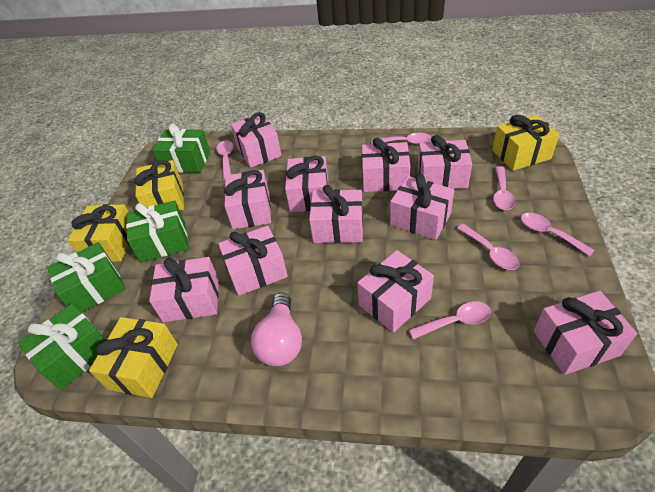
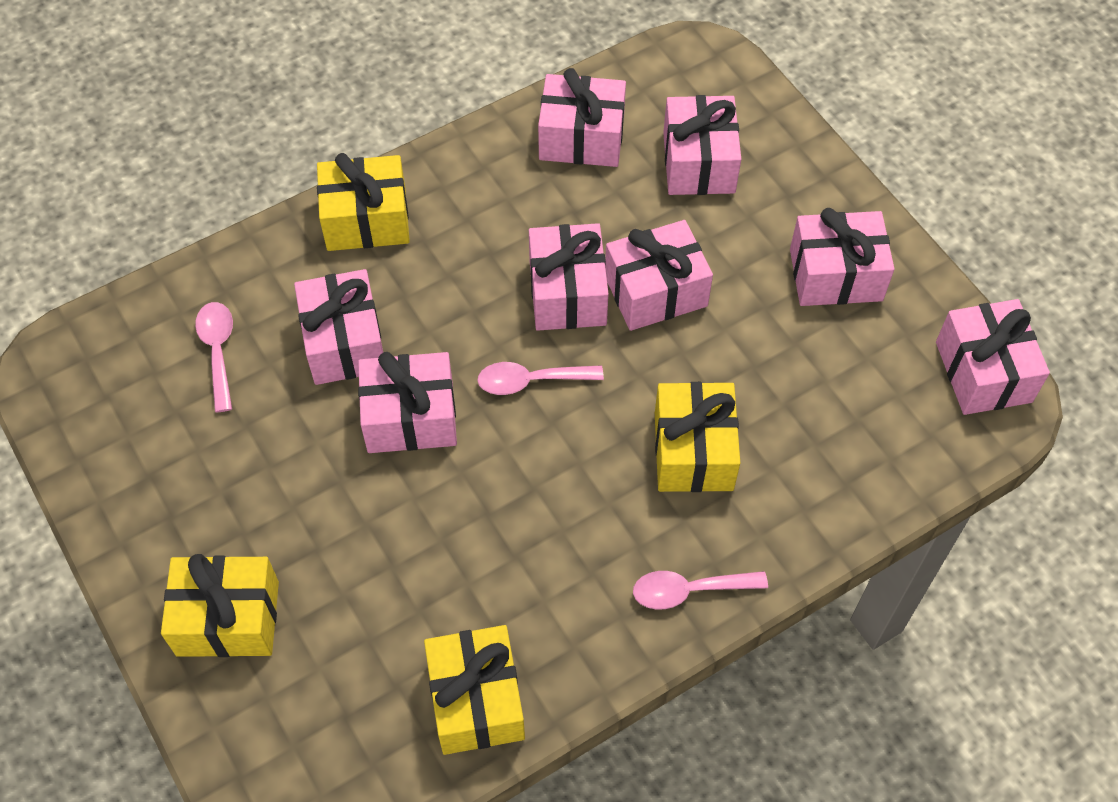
green gift: [18,304,105,390] [47,242,126,313] [126,200,189,262] [152,124,210,173] = 4 -> none = 0
pink gift: [149,257,219,322] [218,225,288,296] [224,170,271,229] [231,112,282,168] [285,156,328,212] [309,185,363,243] [357,250,434,333] [362,138,410,192] [390,174,454,240] [418,135,472,189] [534,291,637,375] = 11 -> [294,269,383,385] [358,352,457,453] [529,223,609,331] [538,68,626,167] [605,220,713,331] [663,95,741,195] [790,208,894,306] [936,299,1050,415] = 8
pink light bulb: [251,293,302,366] = 1 -> none = 0
pink spoon: [216,140,234,180] [372,133,432,144] [409,302,491,339] [457,224,520,270] [493,167,515,210] [521,213,595,256] = 6 -> [195,302,233,412] [477,362,604,395] [633,571,768,609] = 3

